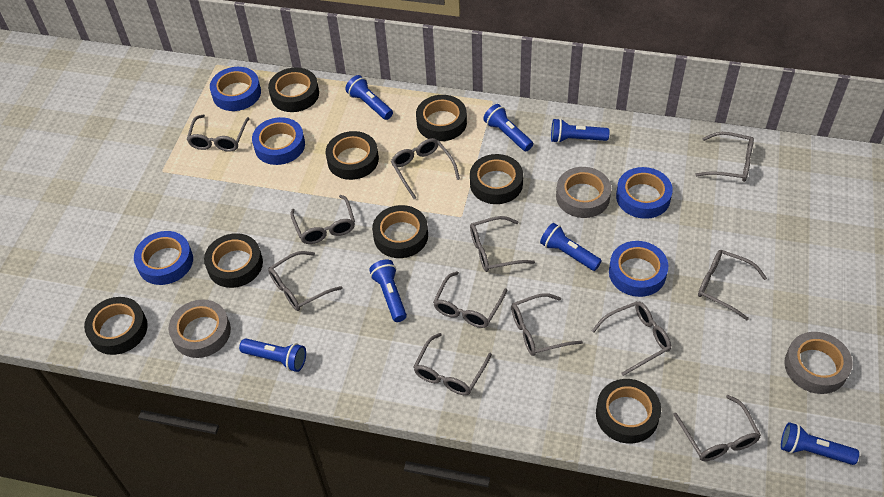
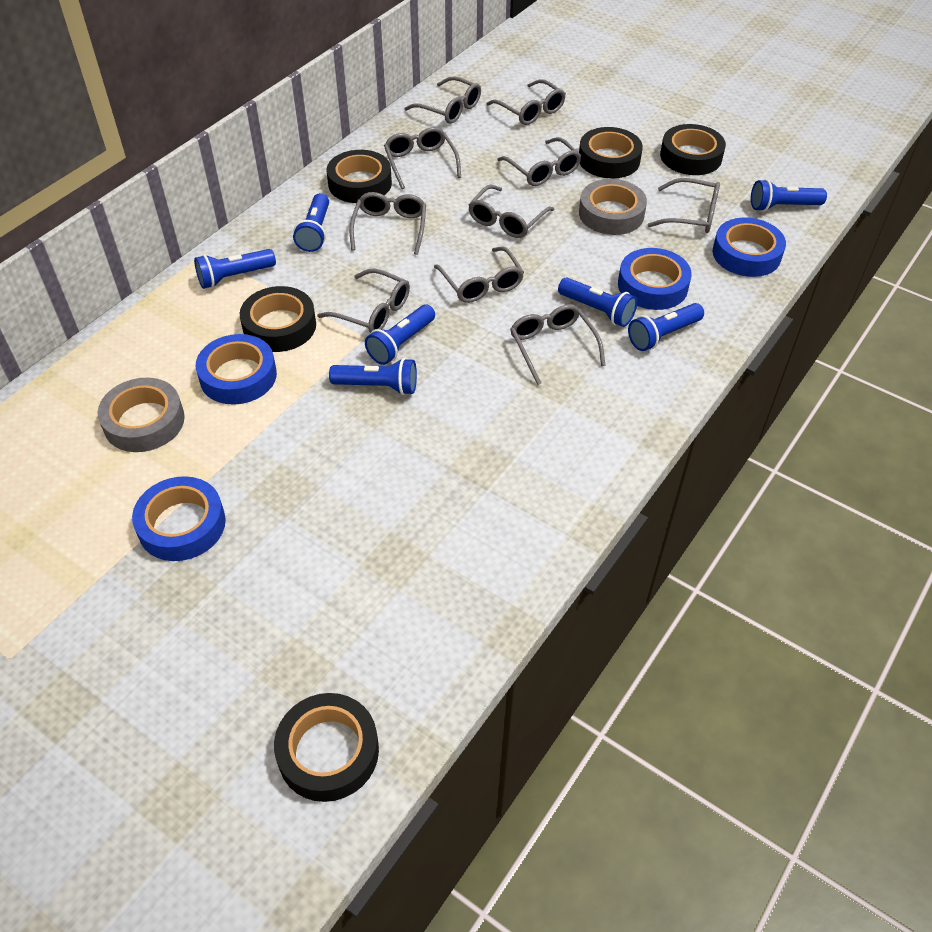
black tape: [84,297,148,355] [204,233,263,288] [268,67,319,112] [326,131,379,180] [372,205,428,258] [416,95,467,141] [470,154,523,204] [596,379,661,443] = 8 -> [240,286,316,352] [274,693,379,802] [327,150,392,203] [579,127,643,179] [660,124,726,175] = 5
blue tape: [134,231,193,285] [210,67,261,111] [252,117,305,165] [609,241,668,297] [616,167,673,219] = 5 -> [132,476,226,561] [196,334,277,405] [618,248,692,310] [713,218,786,277] = 4
grey glasses: [186,115,250,152] [268,251,343,311] [290,195,355,244] [391,138,460,199] [413,333,492,395] [433,271,507,328] [470,216,535,272] [511,293,583,356] [592,301,671,376] [673,395,761,461] [695,132,754,182] [698,250,767,320] = 12 -> [317,269,410,333] [350,192,426,255] [384,127,461,189] [404,76,481,124] [434,247,524,303] [468,185,554,238] [486,79,566,125] [497,137,581,186] [510,304,606,385] [648,178,720,233] = 10
grey tape: [168,300,231,358] [556,167,611,218] [784,332,853,394] = 3 -> [98,378,185,452] [579,179,647,235] = 2

